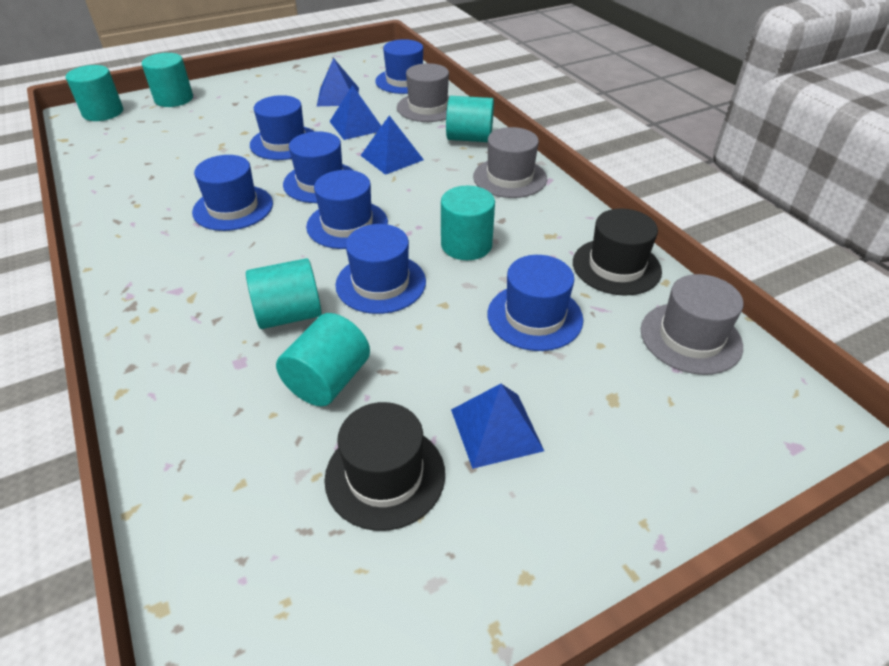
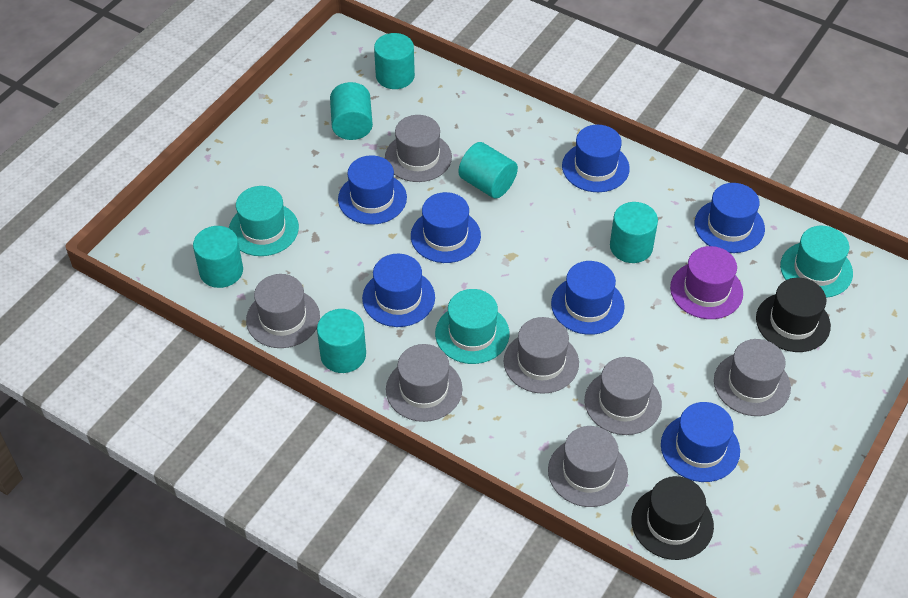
blue pyramid: [317,58,359,106] [329,85,381,140] [360,115,424,175] [451,384,544,469] = 4 -> none = 0
grey hat: [397,63,450,122] [473,127,547,198] [641,274,744,375] = 3 -> [246,274,320,348] [385,115,452,182] [386,344,462,422] [504,317,579,394] [548,426,628,507] [585,357,662,435] [714,339,791,416] = 7
purple hat: none = 0 -> [670,246,743,319] = 1
turquoise hat: none = 0 -> [229,186,299,256] [435,289,509,364] [780,226,853,298] = 3

